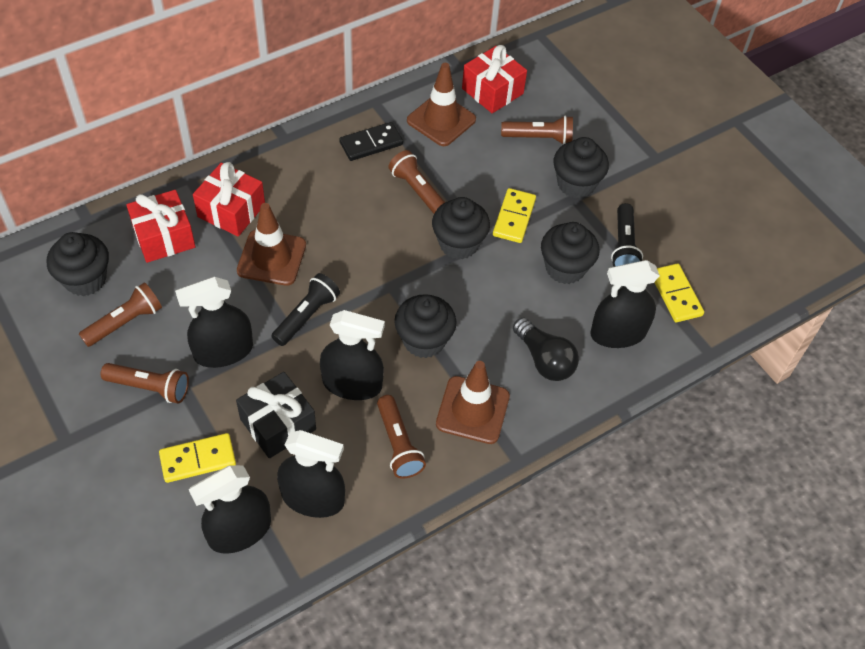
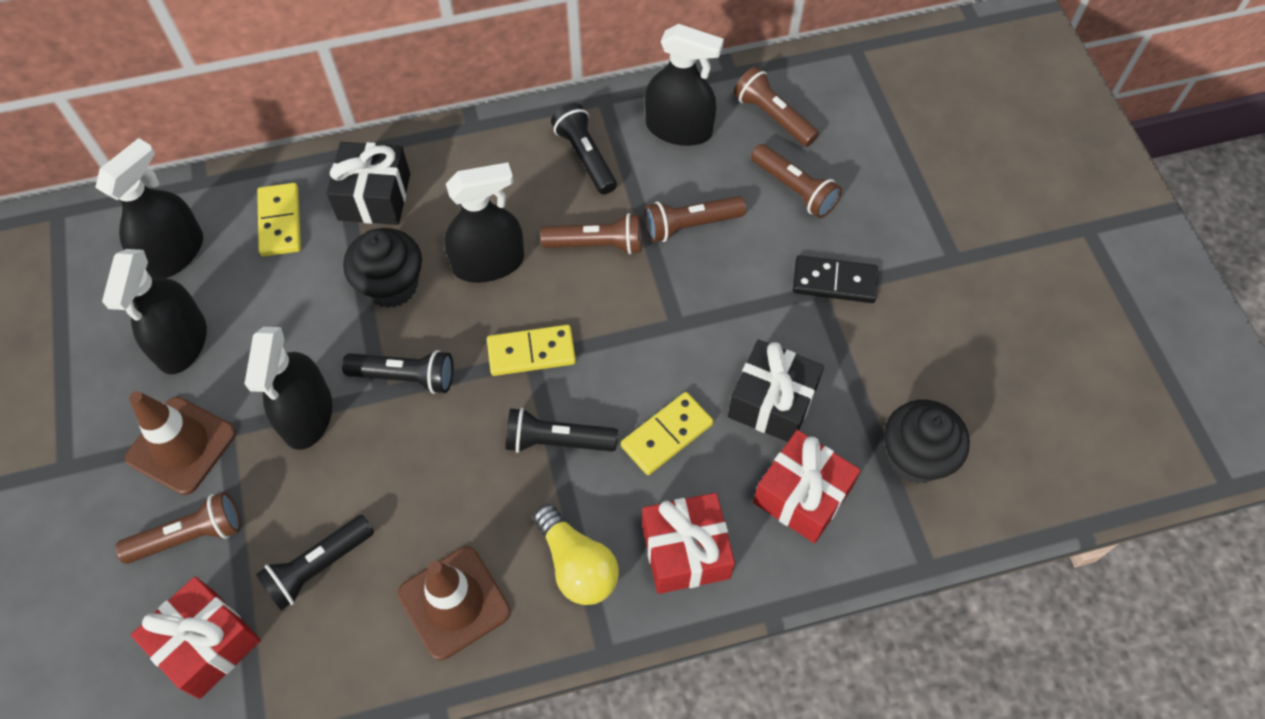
black cupcake: [47,232,109,296] [394,294,457,358] [432,197,490,259] [541,222,600,284] [553,137,609,198] = 5 -> [343,228,422,308] [884,400,970,484] = 2
black flashlight: [271,273,340,346] [611,203,643,267] = 2 -> [256,515,374,610] [342,350,453,394] [505,408,618,453] [551,103,617,195] = 4
black gift: [236,372,316,458] = 1 -> [327,142,410,225] [728,340,824,442] = 2
black light bulb: [513,318,579,381] = 1 -> none = 0
brown traffic cone: [237,203,306,286] [407,63,476,146] [436,361,510,444] = 3 -> [125,391,236,495] [398,547,511,660] = 2
yellow light bulb: none = 0 -> [533,504,619,605] = 1

